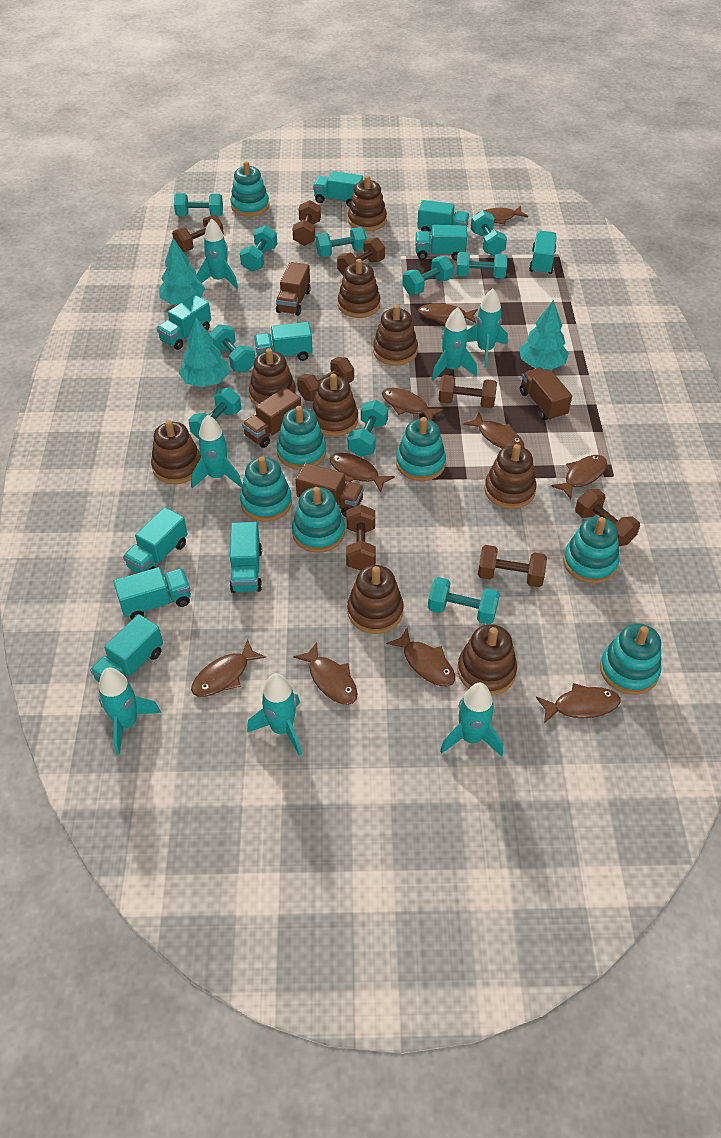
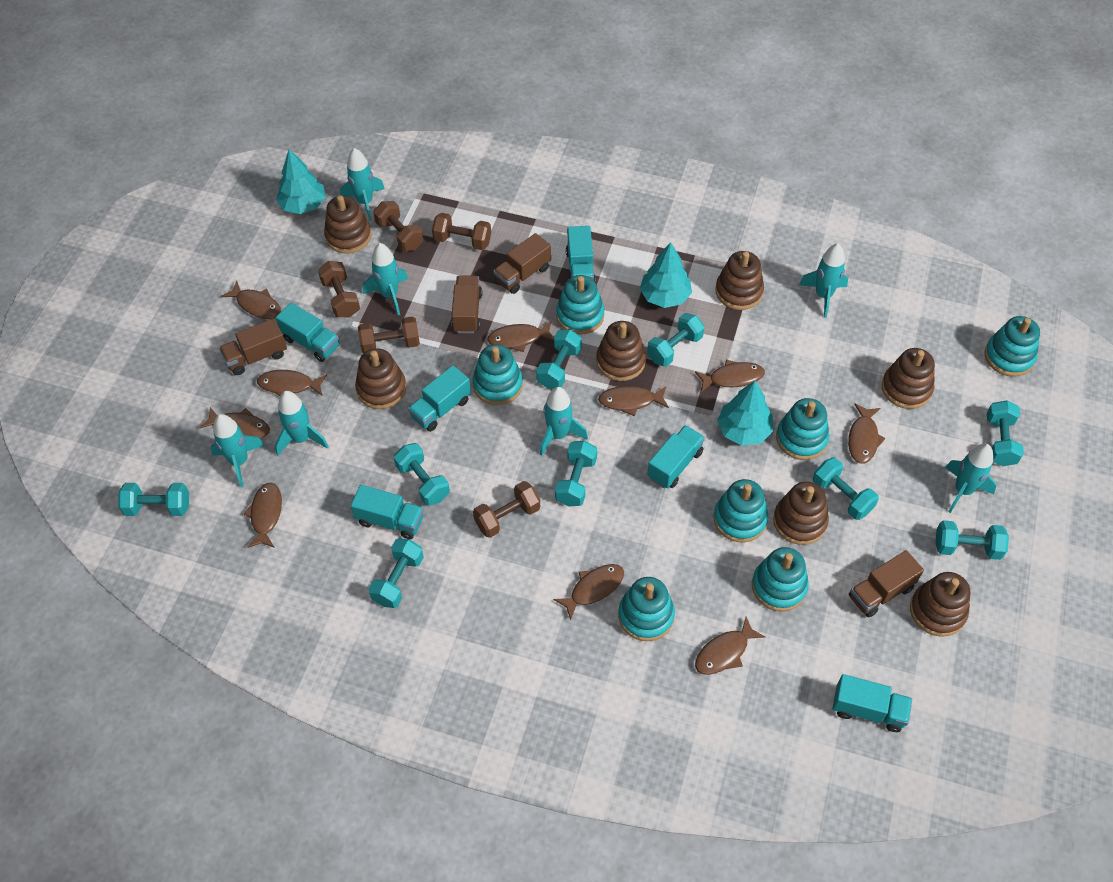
brown dumbbell: [172,215,224,252] [292,200,321,246] [297,357,354,401] [337,237,385,277] [346,505,376,571] [438,375,497,408] [478,545,547,587] [575,489,640,546] = 8 -> [318,261,360,318] [358,316,420,353] [373,201,424,251] [432,213,491,250] [473,481,540,538] = 5
brown stacking toy: [151,420,201,484] [249,348,296,406] [311,374,358,436] [338,259,380,318] [347,565,404,634] [348,175,387,231] [373,305,418,366] [457,624,517,696] [484,444,537,509] = 9 -> [324,195,371,254] [355,348,406,409] [596,321,646,381] [715,251,764,310] [773,482,829,545] [882,348,935,409] [910,572,970,637] = 7
turquoise dumbbell: [174,193,223,216] [189,388,241,439] [209,324,255,372] [240,226,277,272] [315,227,367,257] [348,400,388,457] [402,256,453,295] [428,577,500,624] [456,252,507,278] [471,210,507,256] = 10 -> [118,483,189,516] [369,538,424,608] [394,443,450,506] [536,329,582,389] [555,440,597,506] [647,313,705,367] [813,458,879,520] [935,520,1009,560] [987,400,1024,466] = 9
turquoise truck: [90,614,163,682] [114,567,191,619] [123,507,188,573] [156,294,211,350] [230,522,262,593] [254,322,313,361] [313,171,363,207] [416,225,467,260] [417,200,469,232] [529,231,557,275] = 10 -> [276,302,340,362] [351,485,423,539] [408,365,471,432] [566,226,596,283] [647,425,705,489] [832,674,912,732] = 6

